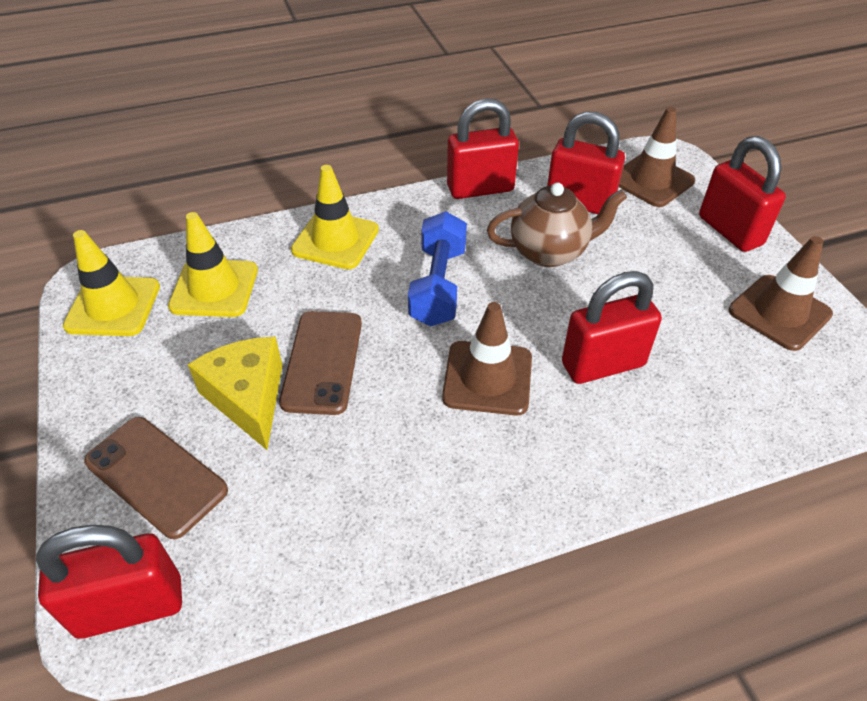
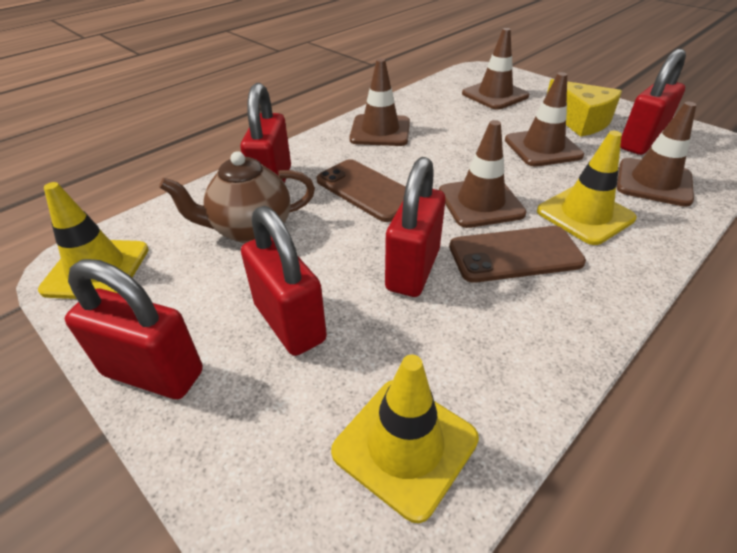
blue dumbbell: [408,211,467,326] = 1 -> none = 0
brown traffic cone: [442,302,532,416] [619,107,695,207] [729,236,833,351] = 3 -> [349,58,410,146] [439,120,527,228] [462,28,529,110] [505,72,584,167] [617,102,696,207] = 5

